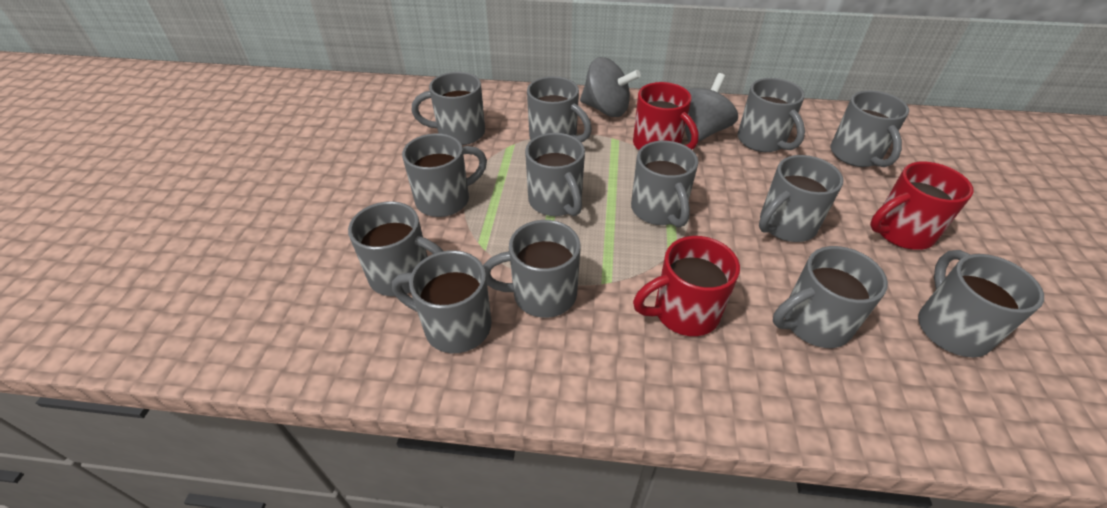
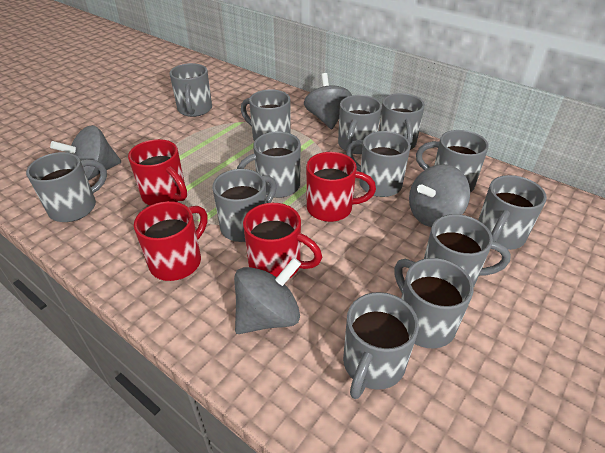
grey spinning top: [580,57,641,117] [685,73,738,143] = 2 -> [50,125,121,181] [234,257,301,334] [304,73,352,129] [409,164,470,227] = 4
red mug: [633,82,699,150] [633,236,740,336] [870,162,974,250] = 3 -> [128,139,187,205] [134,201,208,281] [243,203,322,278] [306,152,376,222] = 4

